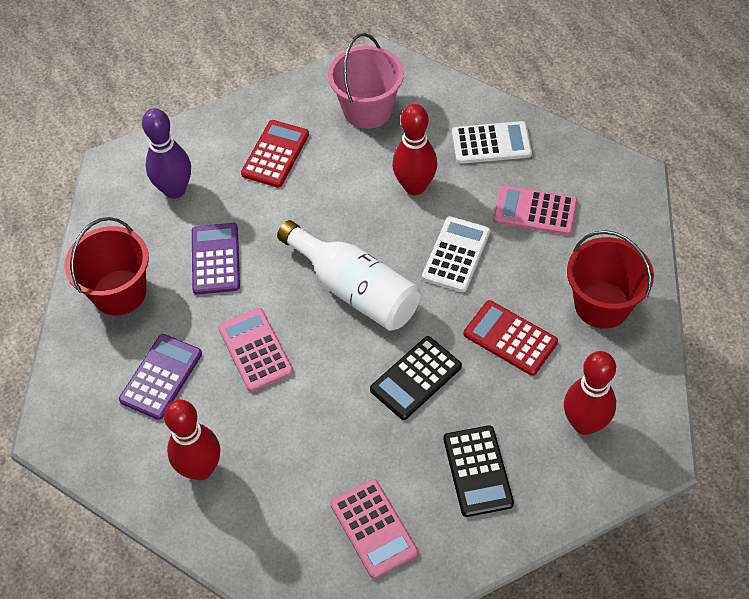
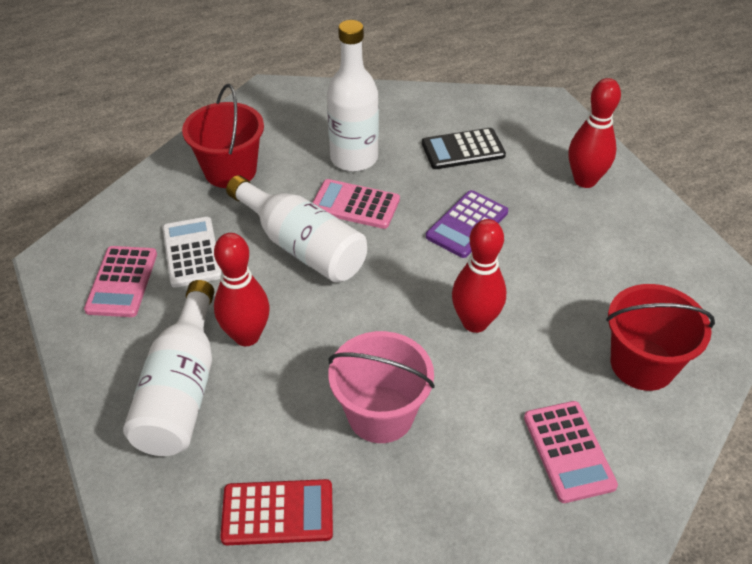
black calculator: [370,336,462,420] [444,425,514,517] = 2 -> [422,128,506,169] = 1
purple bowling pin: [142,108,191,199] = 1 -> none = 0
purple calculator: [119,334,202,420] [192,223,240,295] = 2 -> [426,190,508,258] = 1
red calculator: [241,120,309,188] [464,300,558,376] = 2 -> [220,479,333,545] = 1
white bottle: [277,220,420,331] = 1 -> [123,280,215,456] [226,175,367,283] [327,20,379,172] = 3
white calculator: [422,216,490,292] [452,121,532,164] = 2 -> [163,217,222,288] = 1

